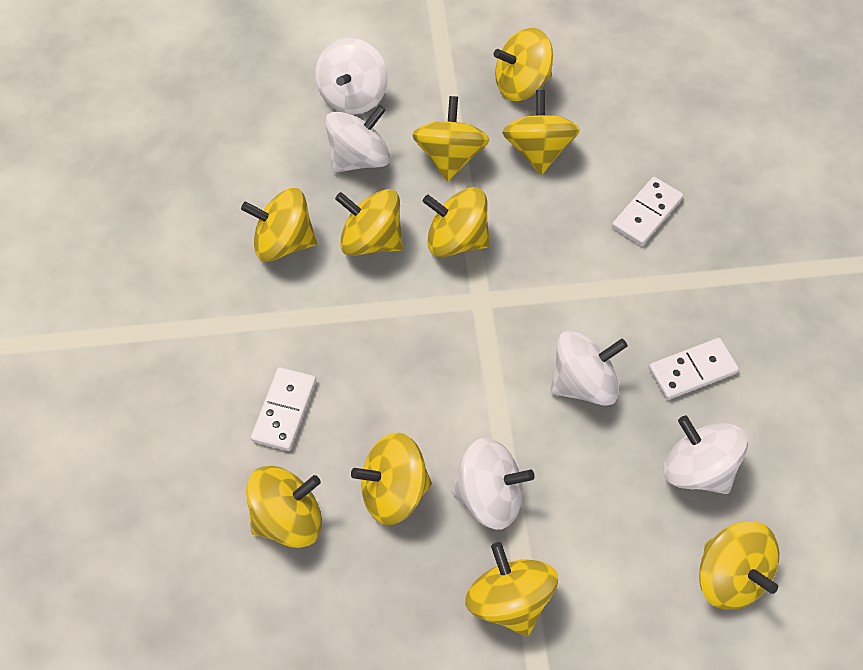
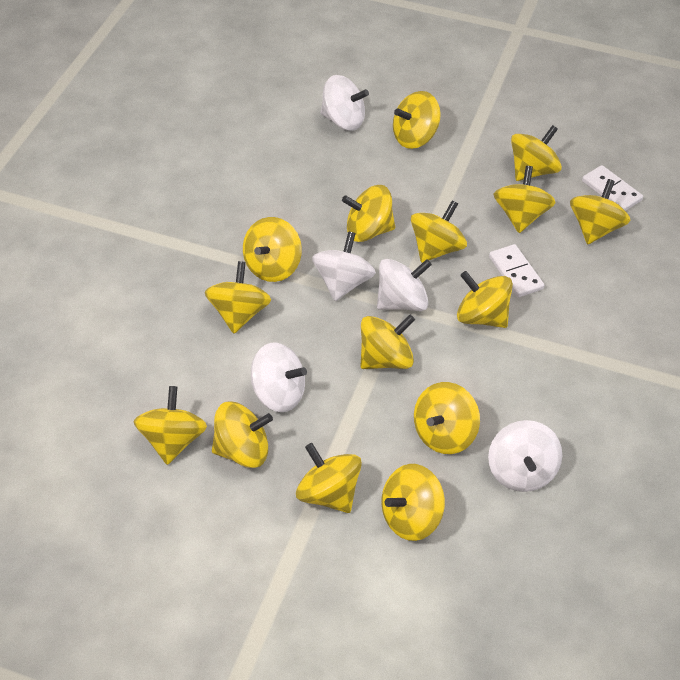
white domino: [251,367,316,451] [612,177,683,246] [649,338,739,400] = 3 -> [489,244,544,297] [582,165,643,211] = 2
yellow spinning top: [241,188,317,262] [246,466,322,548] [335,189,403,256] [351,432,432,525] [412,96,490,181] [423,187,490,257] [465,542,558,636] [493,28,553,101] [502,90,580,175] [699,521,780,610] = 10 -> [133,386,207,465] [205,261,271,333] [212,401,273,468] [243,217,302,282] [296,443,362,513] [342,185,395,242] [361,315,415,369] [382,464,445,541] [393,91,441,149] [411,200,467,263] [414,382,480,454] [457,271,513,328] [493,166,556,233] [511,125,562,181] [570,179,630,244] = 15

